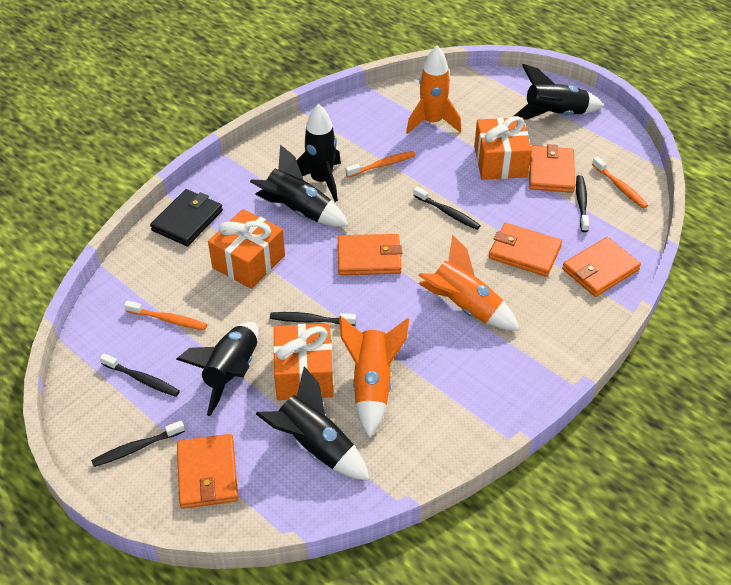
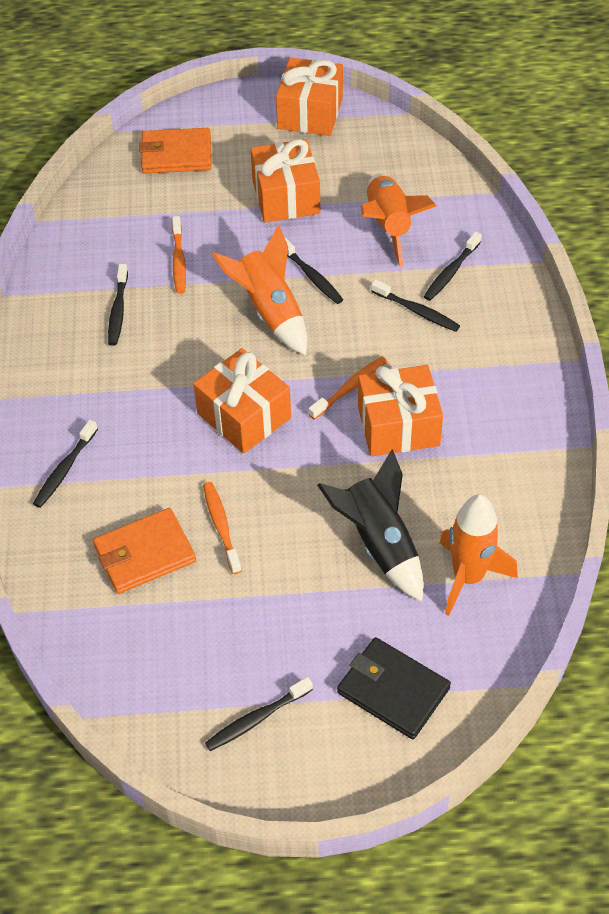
black rocket: [176,322,259,416] [250,145,349,227] [256,366,370,481] [296,104,341,202] [514,64,604,120] = 5 -> [317,450,424,602] = 1
black toothbrush: [91,421,185,467] [100,353,180,397] [270,312,356,326] [413,187,481,230] [576,175,589,232] = 5 -> [33,420,98,508] [108,264,128,346] [205,677,313,751] [284,237,343,304] [371,279,460,332] [424,232,482,301] = 6
orange gift: [208,209,285,289] [273,323,333,400] [474,116,532,180] = 3 -> [193,348,291,454] [250,139,320,223] [276,58,343,136] [358,365,443,456] = 4
orange wallet: [177,434,238,509] [338,234,402,275] [489,223,562,277] [529,144,575,193] [562,237,641,297] = 5 -> [93,508,196,594] [139,128,212,174] = 2

